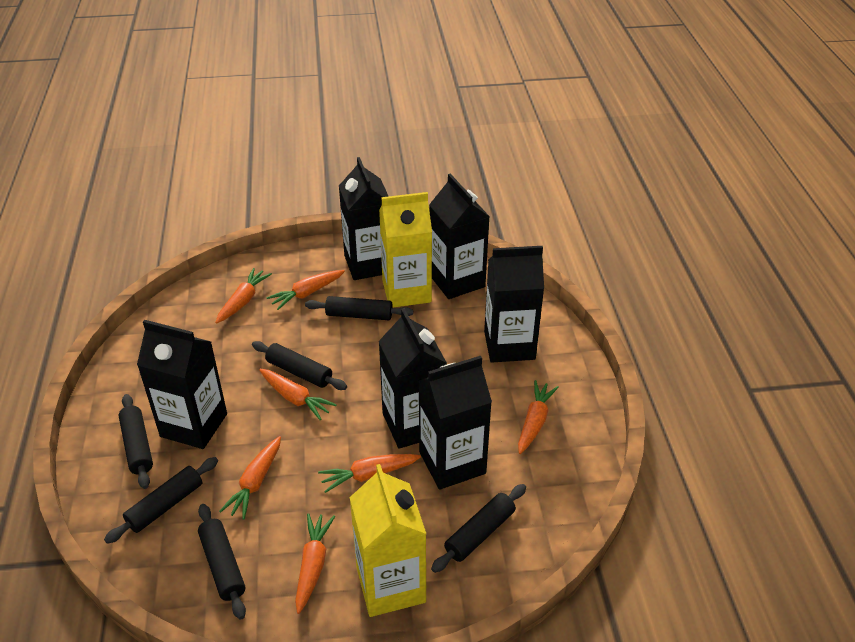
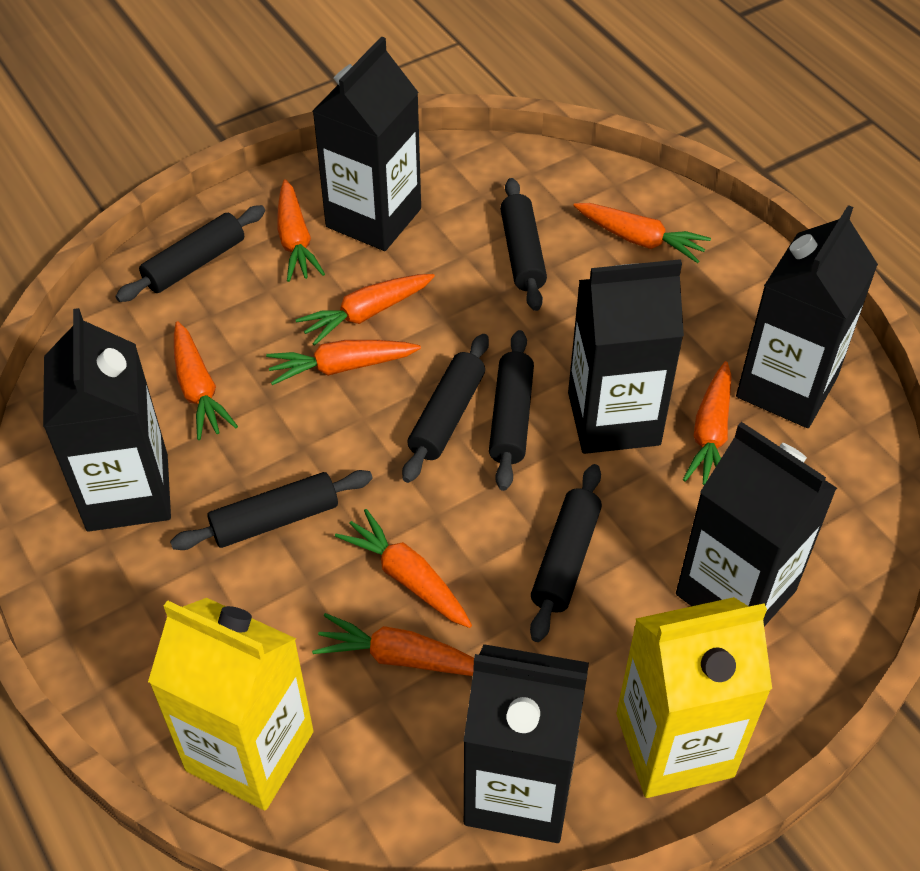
orange carrot: [215,268,272,324] [219,436,281,520] [259,369,337,420] [267,270,345,310] [295,513,335,614] [318,454,421,493] [518,380,559,454] = 7 -> [174,321,238,440] [266,340,421,385] [277,179,325,282] [295,274,435,346] [312,613,474,676] [335,509,472,628] [573,203,711,263] [683,361,732,485] = 8

